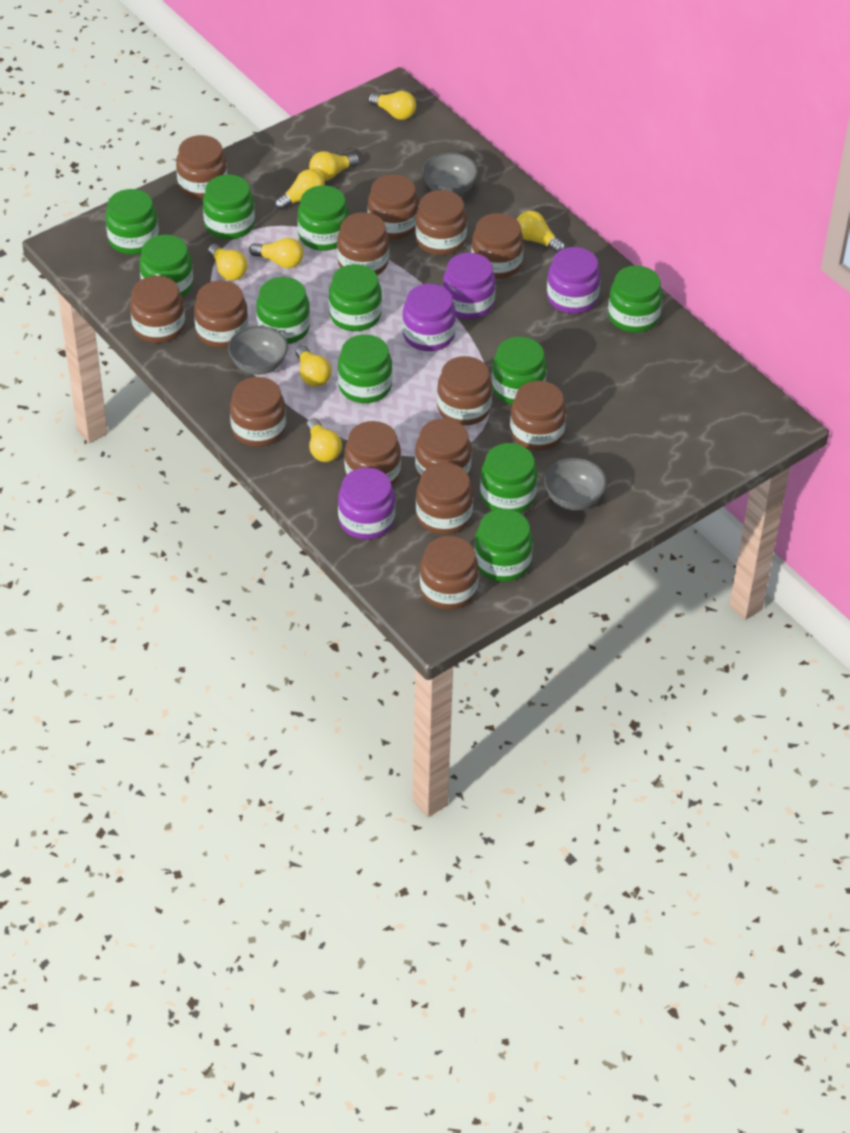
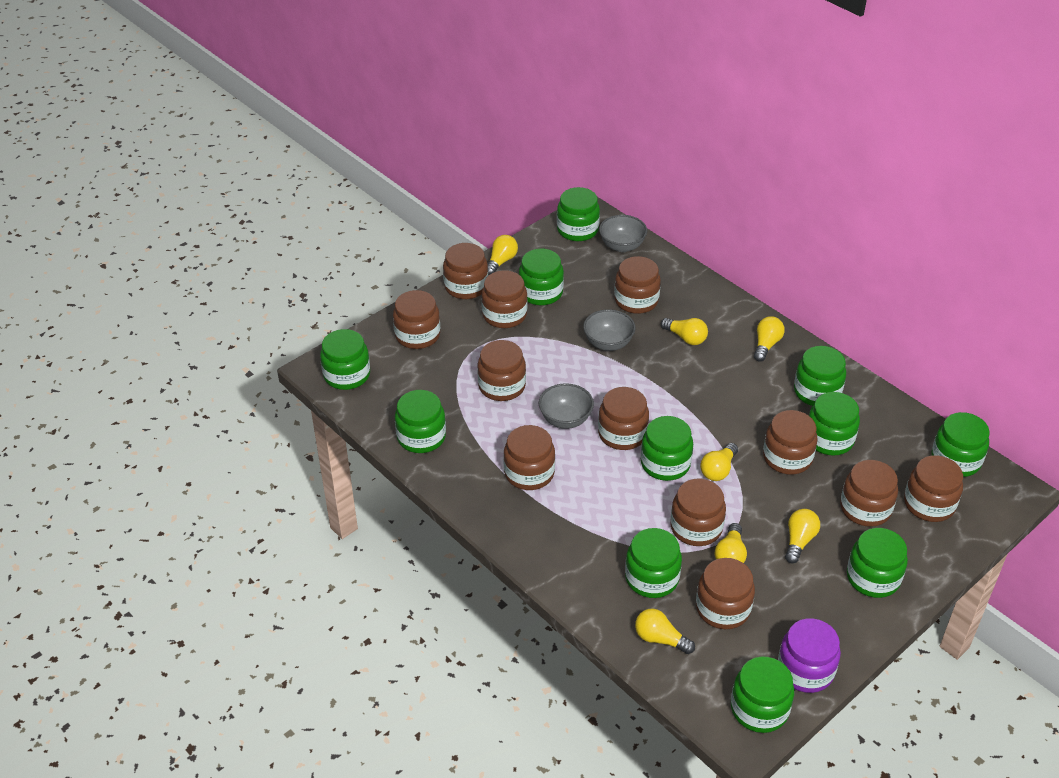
brown jar: [130,276,185,343] [176,135,228,199] [194,281,248,348] [230,377,286,447] [337,212,389,275] [344,421,401,486] [368,174,419,239] [415,190,467,255] [415,418,472,479] [416,463,473,535] [420,536,479,610] [437,356,492,426] [471,213,524,279] [510,381,566,451] = 14 -> [393,290,440,349] [443,243,488,299] [477,340,526,401] [481,270,528,328] [504,425,555,490] [598,387,649,450] [614,256,661,314] [670,479,726,546] [696,558,755,629] [763,410,818,475] [840,460,898,527] [904,455,963,522] = 12
purple jar: [338,467,395,539] [402,284,456,351] [443,253,496,319] [547,247,600,314] = 4 -> [778,618,841,693] = 1
yellow light bulb: [208,244,248,281] [249,238,303,268] [275,169,325,210] [295,345,331,387] [307,418,342,462] [309,151,360,181] [368,91,416,120] [517,211,565,253] = 8 -> [488,235,518,275] [635,609,695,654] [661,318,708,345] [700,443,738,481] [715,523,747,563] [754,316,785,362] [785,509,820,564] = 7

